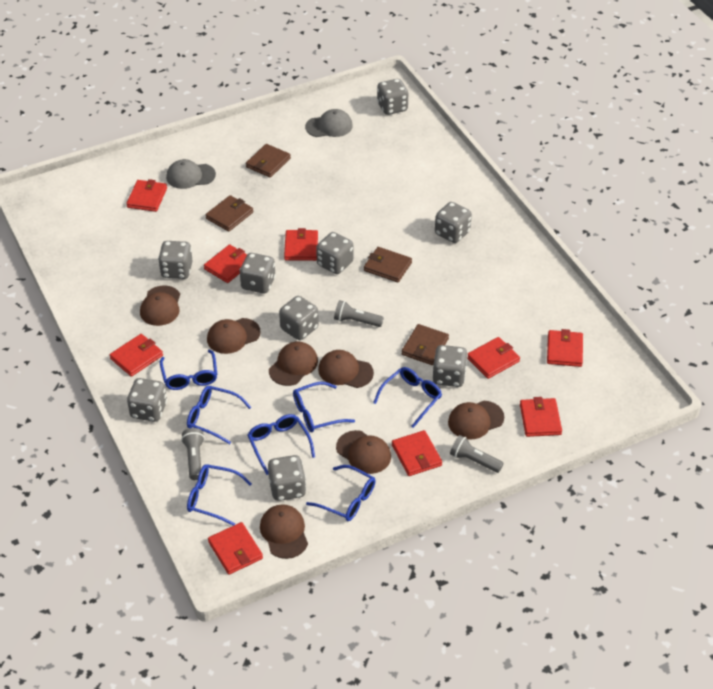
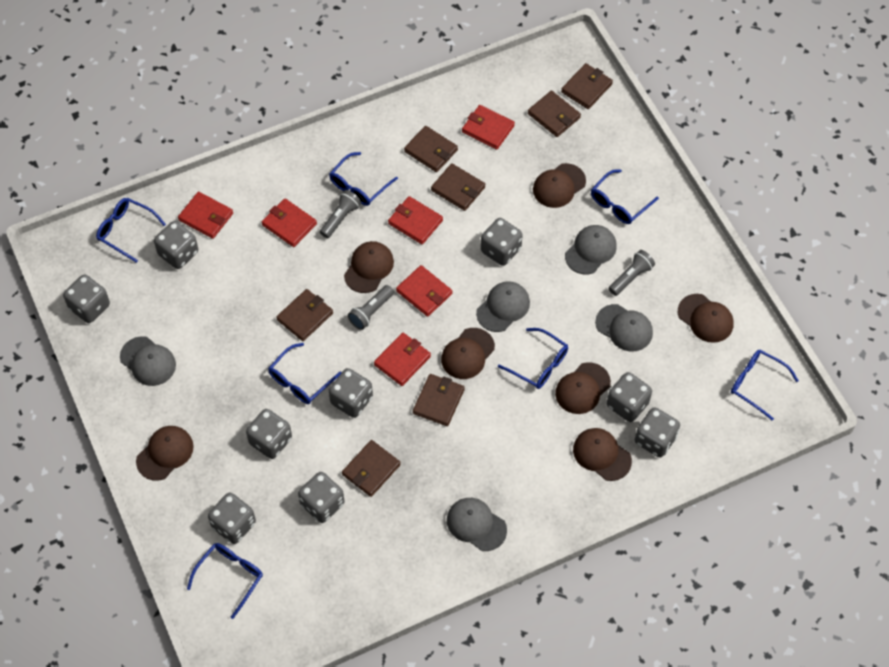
brown wallet: [205,195,253,232] [246,144,291,178] [364,247,412,283] [402,324,449,365] = 4 -> [276,289,333,341] [342,440,401,497] [404,126,458,172] [413,374,465,426] [431,163,485,211] [528,91,581,137] [561,63,613,109] = 7
grey cap: [166,159,216,189] [305,109,353,137] = 2 -> [120,336,176,386] [447,498,507,551] [476,281,530,332] [565,225,617,274] [595,304,653,352] = 5
red wallet: [109,334,163,377] [126,179,167,212] [204,244,247,283] [208,522,263,575] [284,228,318,261] [392,430,442,476] [467,337,520,379] [520,397,562,437] [547,329,583,367] = 9 -> [178,192,233,239] [262,198,317,247] [374,332,431,386] [388,196,443,244] [396,265,452,317] [462,105,515,150] = 6

